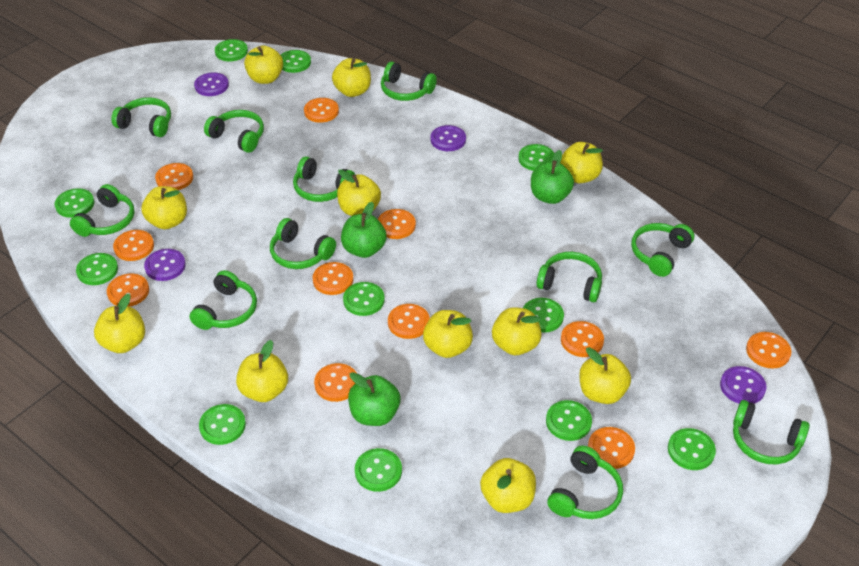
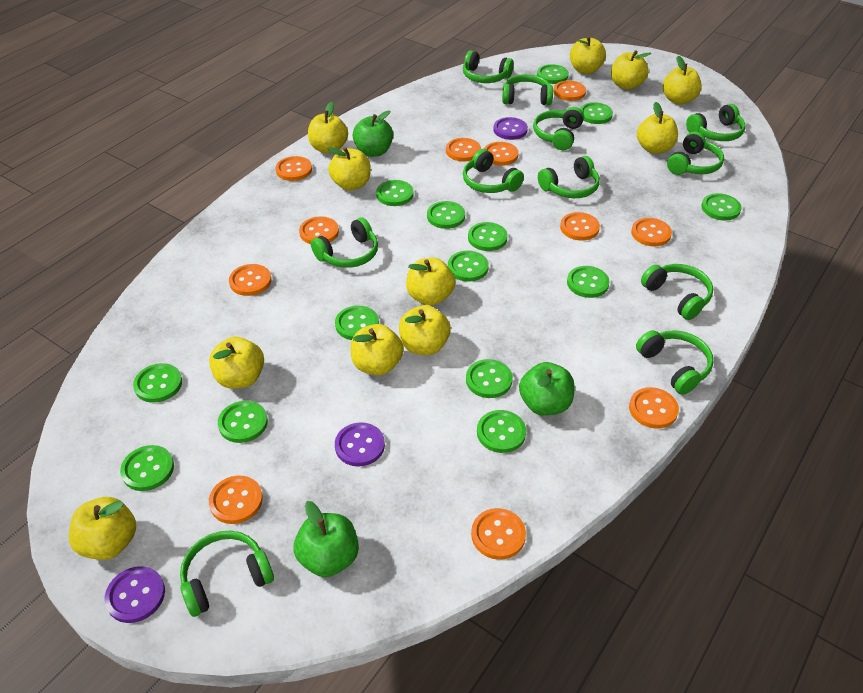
green button: [55,188,95,218] [76,253,118,285] [199,404,246,445] [215,39,248,62] [281,50,311,73] [343,282,385,316] [355,448,402,492] [518,144,555,171] [523,298,564,333] [546,400,592,441] [668,428,716,470] = 11 -> [120,445,174,491] [133,363,182,403] [218,401,268,443] [335,306,379,340] [376,180,414,206] [427,201,465,229] [448,251,489,282] [466,359,513,398] [468,222,508,251] [477,410,526,453] [537,64,569,84] [567,266,610,298] [580,102,613,124] [701,193,742,221] = 14
purple button: [144,249,186,281] [194,72,229,96] [431,125,466,151] [720,366,766,404] = 4 -> [105,566,165,623] [335,422,385,467] [493,117,528,140] = 3

